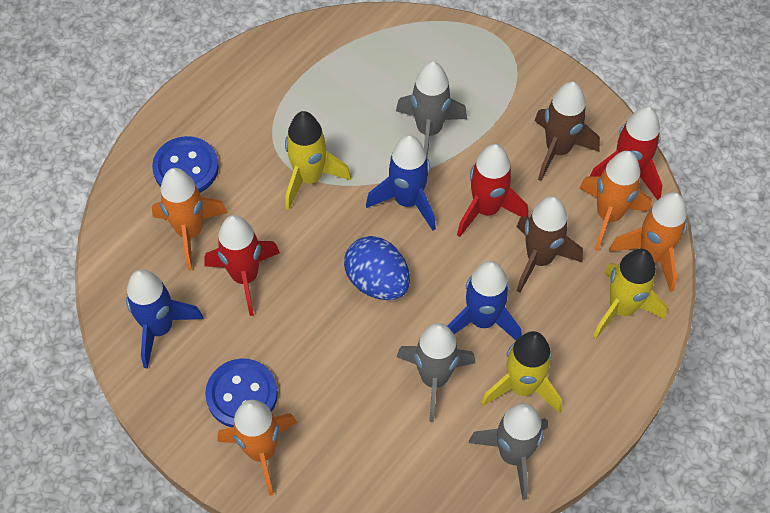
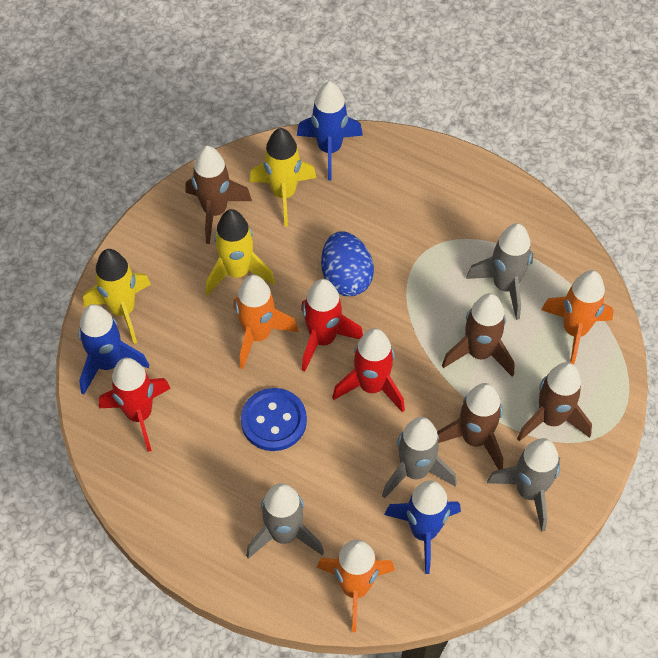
blue button: [152,136,219,193] [205,359,278,427] = 2 -> [241,388,307,451] = 1
brown rocket: [516,196,583,293] [534,82,600,181] = 2 -> [185,146,252,244] [437,383,503,470] [442,293,514,377] [517,362,592,441] = 4
grey rocket: [396,61,467,157] [396,323,476,422] [468,403,548,500] = 3 -> [246,483,324,559] [382,417,457,499] [466,223,533,320] [487,438,560,532] = 4
orange rocket: [152,168,228,270] [217,400,297,496] [579,151,652,251] [609,192,687,292] = 4 -> [233,275,299,369] [317,540,395,632] [541,270,614,365] = 3

